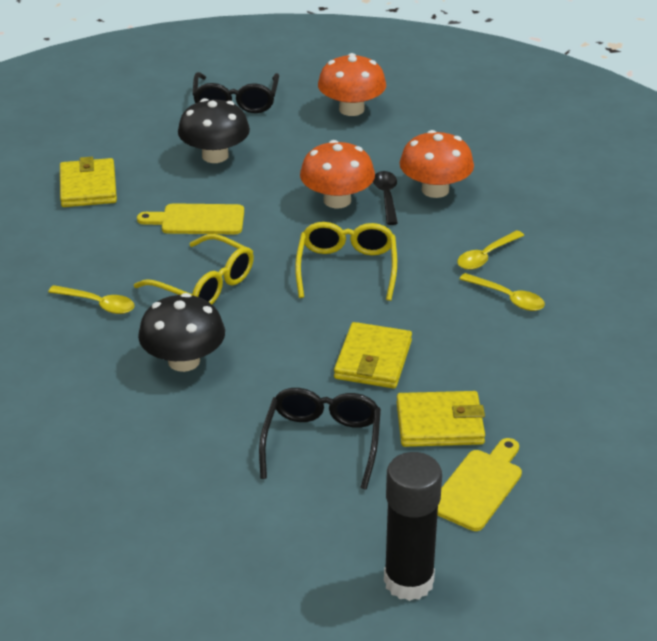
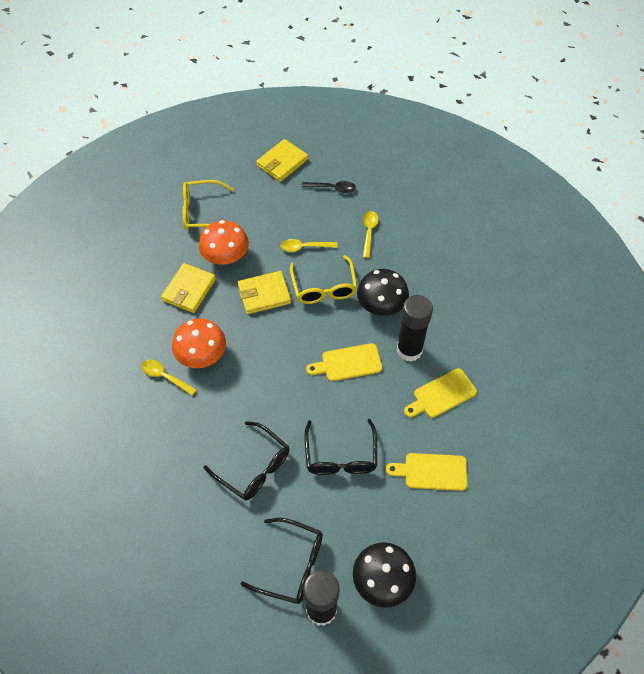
black glasses: [193,72,279,113] [259,388,381,490] = 2 -> [204,421,289,501] [241,518,323,604] [304,419,377,475] = 3
black glue stick: [384,452,442,601] = 1 -> [303,570,340,626] [397,295,433,362] = 2
orange mushroom: [300,140,375,208] [318,53,386,116] [400,130,474,198] = 3 -> [172,318,226,368] [199,220,249,265] = 2
yellow cutting board: [137,203,244,234] [437,438,522,531] = 2 -> [306,343,382,381] [386,453,467,491] [404,368,477,418] = 3

